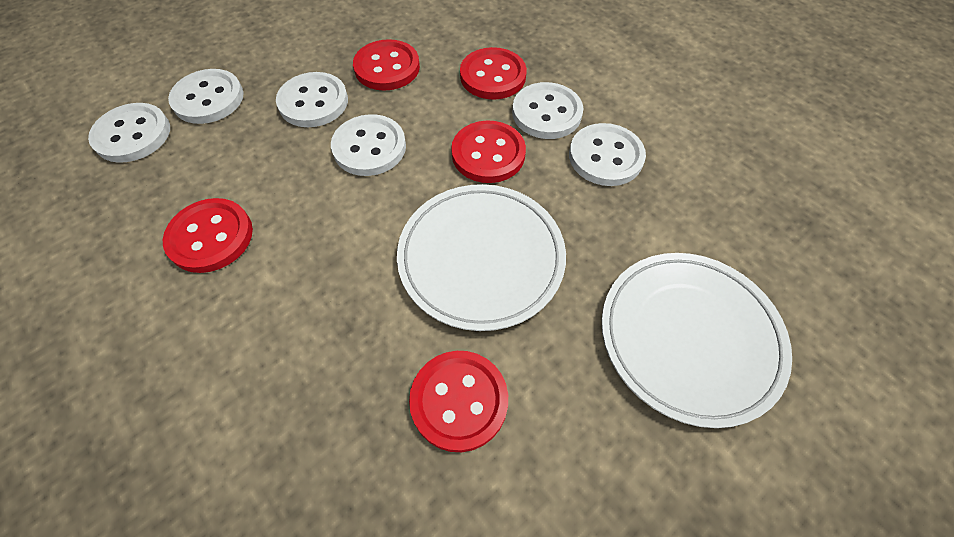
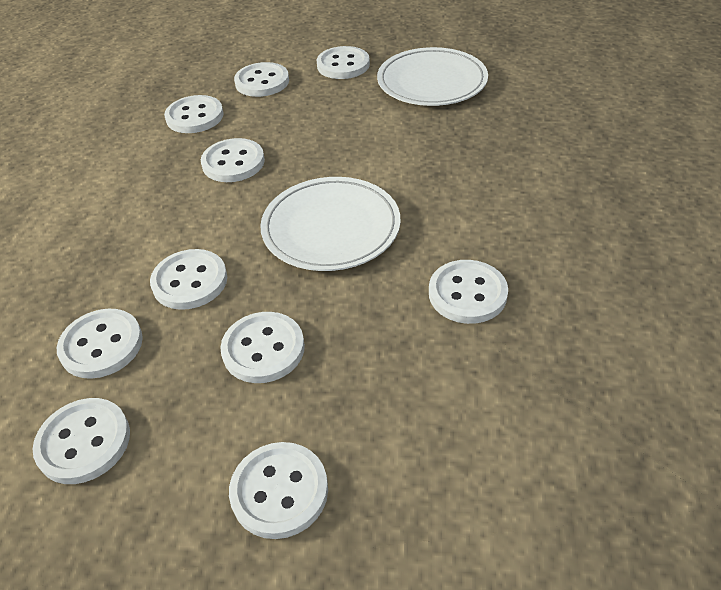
red button: [163,198,253,273] [353,39,420,91] [409,351,508,452] [451,120,526,183] [460,47,527,100] = 5 -> none = 0
white button: [88,103,170,163] [168,69,244,124] [276,72,348,127] [331,114,406,176] [512,82,583,139] [569,123,646,186] = 6 -> [33,398,130,484] [57,309,143,379] [150,249,227,310] [164,95,224,133] [201,138,265,182] [220,312,305,383] [229,442,328,539] [234,62,289,97] [316,46,370,79] [429,260,508,324] = 10

